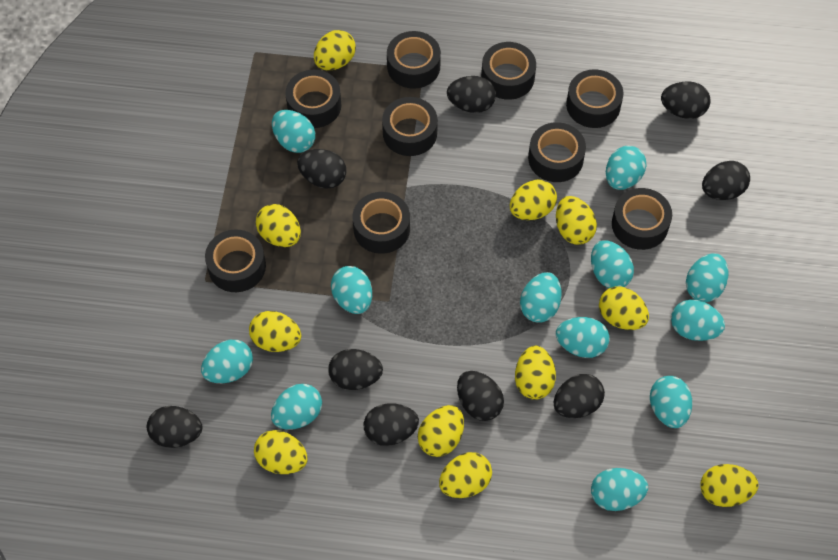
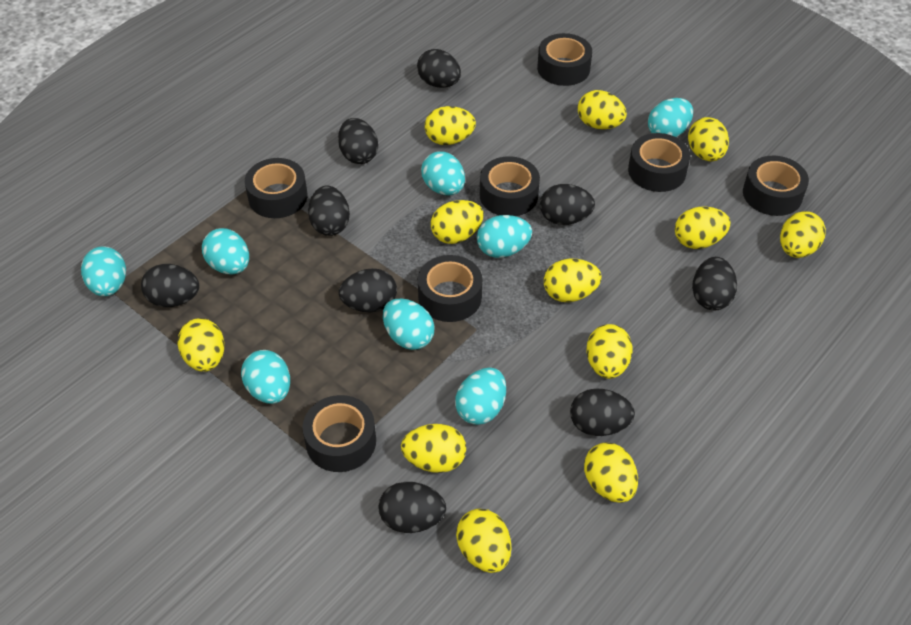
black tape: [205,229,266,292] [285,70,341,128] [353,192,410,254] [382,97,438,156] [387,31,441,89] [481,42,536,100] [528,122,586,182] [566,69,624,128] [612,188,672,250] = 9 -> [245,158,307,218] [303,395,376,472] [418,255,482,322] [480,156,540,216] [537,33,592,86] [628,133,690,192] [743,156,809,216] = 7
turquoise egg: [201,340,253,383] [271,384,322,430] [272,110,315,153] [331,266,372,314] [520,272,562,323] [556,317,610,358] [591,240,634,288] [591,468,648,511] [606,146,647,190] [650,376,692,428] [671,300,725,341] [686,253,729,302] = 12 -> [81,246,126,296] [202,228,249,274] [241,350,290,404] [383,299,435,350] [421,151,465,195] [455,367,506,425] [477,215,532,258] [648,98,693,137] = 8
yellow egg: [249,311,301,352] [254,430,308,474] [256,204,301,247] [314,30,356,70] [418,405,464,457] [439,452,492,498] [510,179,557,220] [515,346,556,400] [556,196,597,245] [599,286,649,330] [700,464,759,507] = 11 -> [177,318,224,372] [401,424,466,473] [425,106,476,145] [431,200,484,244] [456,509,511,573] [544,259,602,302] [578,90,627,129] [584,443,638,503] [587,324,633,379] [675,206,731,249] [688,117,729,161] [780,211,826,258] = 12

